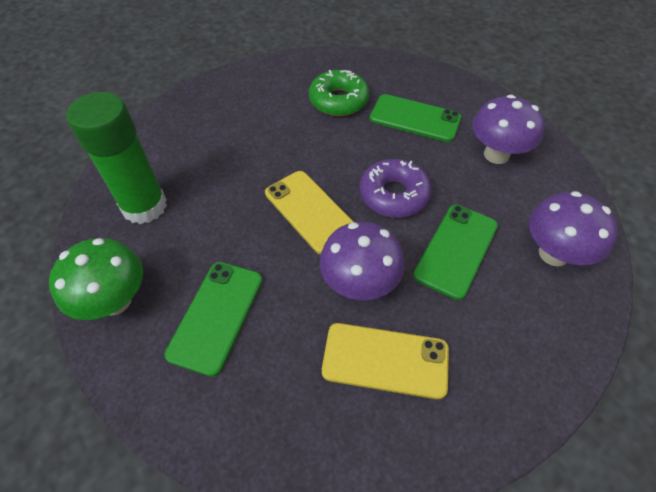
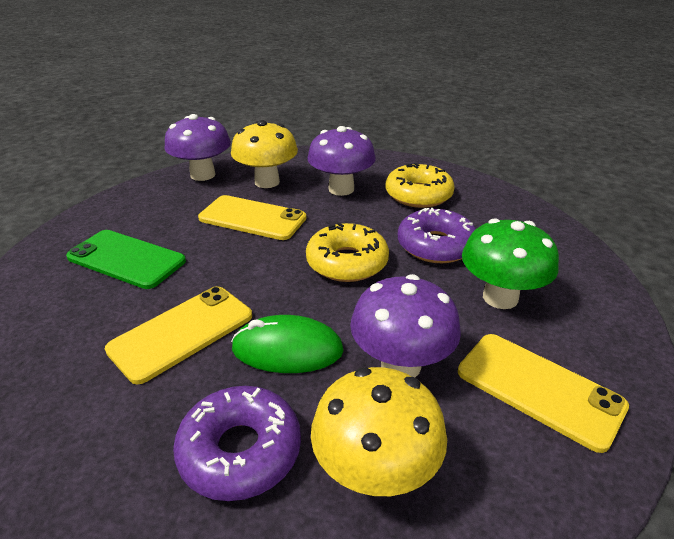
green donut: [309,70,369,116] = 1 -> none = 0
green glue stick: [66,92,167,224] = 1 -> none = 0
green mouse: none = 0 -> [231,315,344,373] = 1
green phone: [165,262,263,377] [370,94,461,142] [413,204,498,300] = 3 -> [66,230,186,289] = 1
purple donut: [360,159,432,218] = 1 -> [173,386,301,501] [398,208,476,263] = 2
yellow donut: none = 0 -> [306,223,389,282] [386,163,455,208] = 2
yellow mushroom: none = 0 -> [231,120,298,188] [311,367,447,496] = 2
yellow phone: [265,171,354,254] [322,323,449,399] = 2 -> [105,286,252,385] [198,195,306,240] [458,334,629,453] = 3

